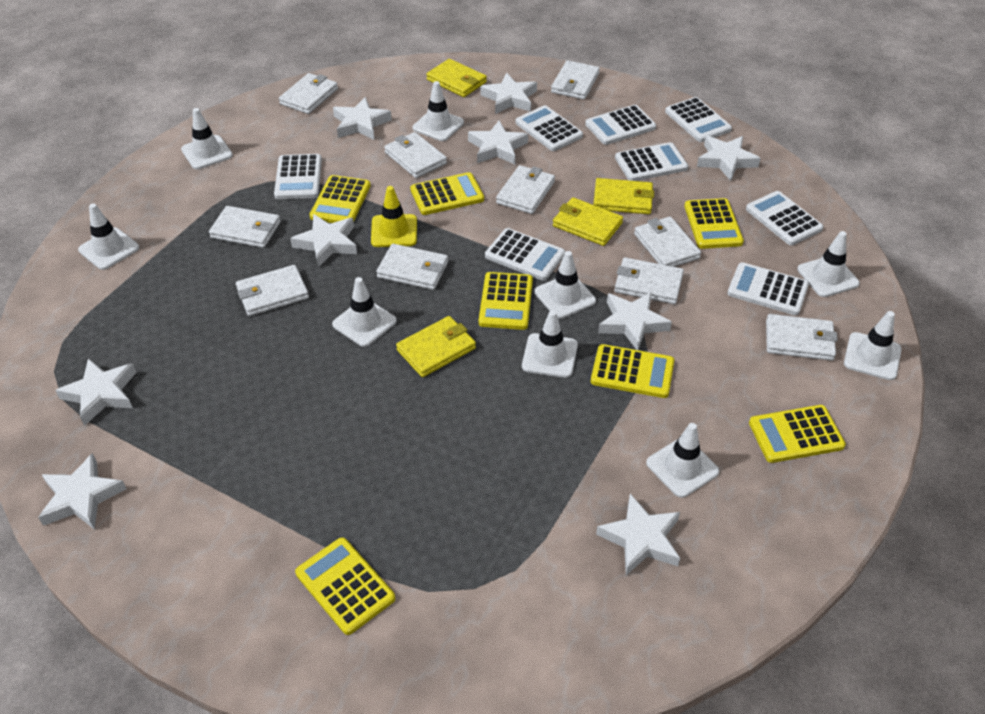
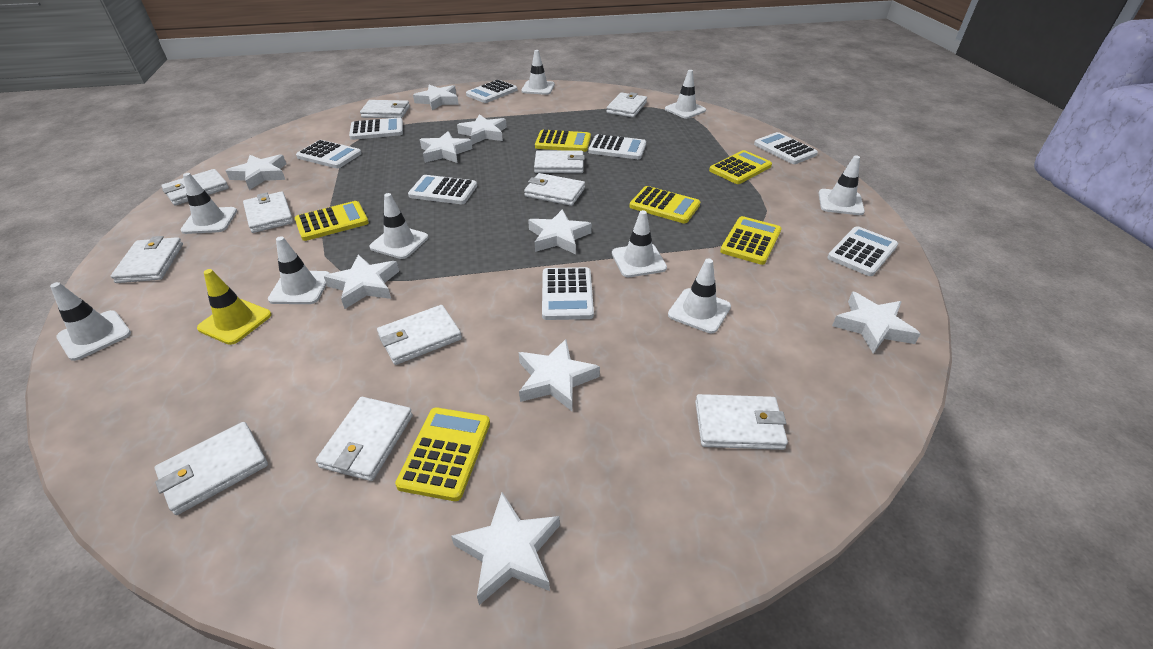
white wallet: [209,206,281,248] [236,265,309,316] [279,73,338,114] [376,244,448,290] [384,132,447,178] [496,165,555,214] [551,60,600,100] [614,257,684,304] [634,217,701,267] [766,314,838,361] = 10 -> [111,236,183,283] [154,422,268,515] [161,169,229,206] [243,191,294,233] [316,397,413,481] [360,100,410,118] [377,305,462,365] [524,173,585,206] [534,150,585,173] [606,92,647,118] [695,394,788,450] = 11
yellow calculator: [295,537,395,635] [309,175,371,223] [410,172,484,215] [479,272,533,330] [591,344,674,398] [684,198,744,249] [749,405,846,463] = 7 -> [295,201,369,241] [395,408,490,501] [535,130,591,152] [629,186,700,223] [709,150,772,184] [720,216,782,265] = 6
yellow wallet: [396,316,476,377] [426,59,487,97] [553,197,623,246] [593,178,654,214] = 4 -> none = 0

